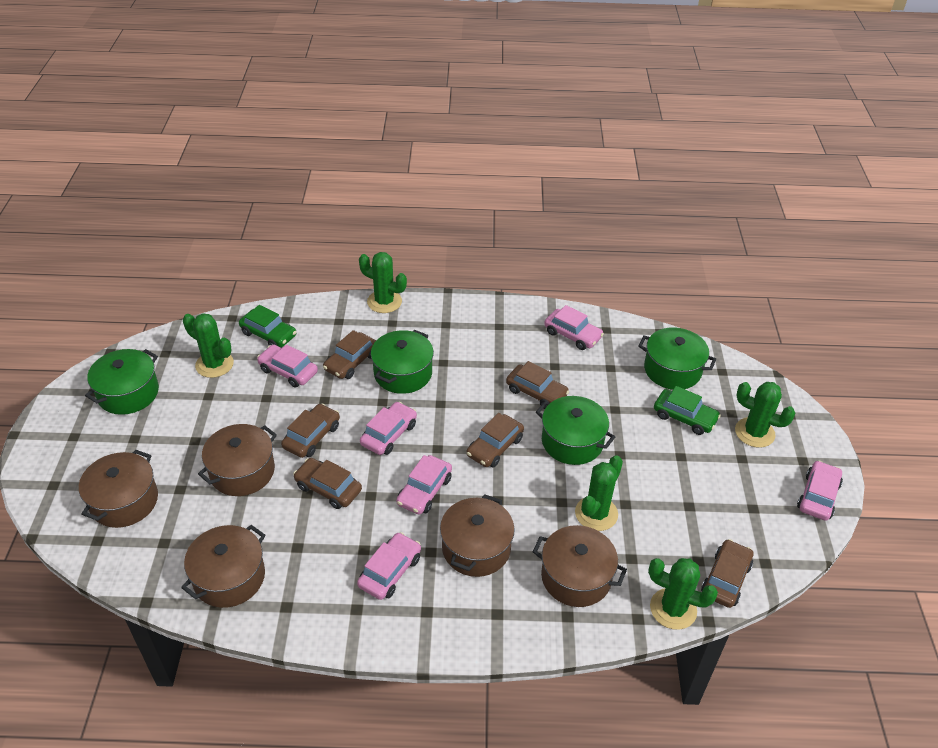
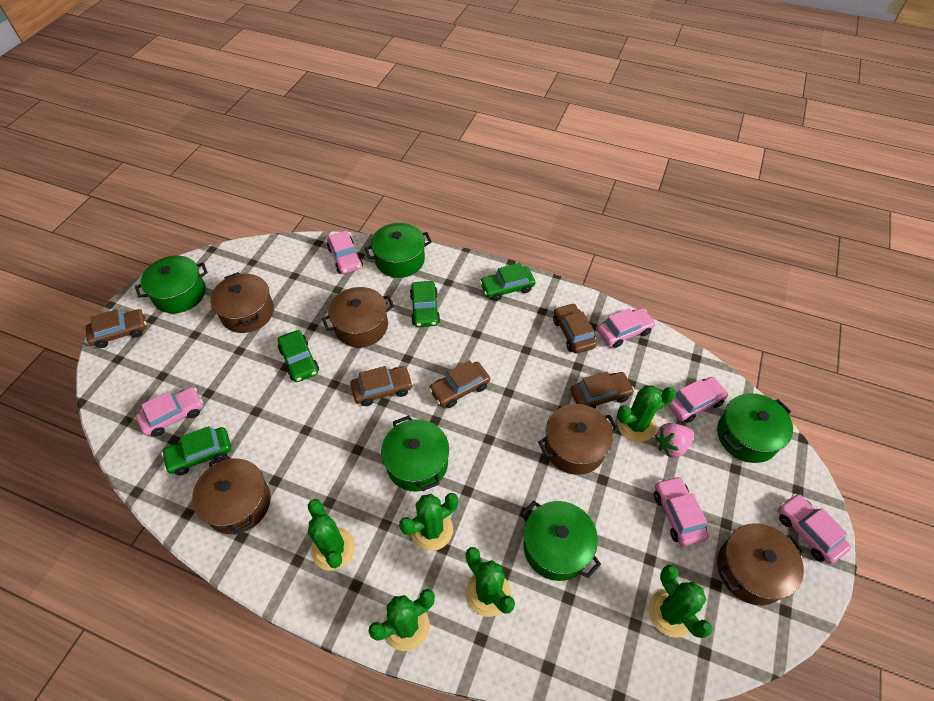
brown car: [281,404,340,458] [293,458,362,509] [323,330,376,379] [466,413,524,468] [506,361,569,409] [701,539,753,608] = 6 -> [85,309,147,348] [350,366,413,406] [429,360,490,408] [553,303,597,354] [570,372,634,409] = 5
green cactus: [183,313,234,378] [359,252,407,313] [575,455,623,531] [648,558,718,630] [735,382,795,448] = 5 -> [308,499,355,571] [368,589,435,651] [399,493,458,551] [465,547,515,617] [617,385,676,442] [649,565,712,638] = 6
green car: [239,305,297,347] [654,386,721,435] = 2 -> [161,426,231,475] [278,330,319,382] [410,281,440,327] [479,263,535,301] = 4
green pot: [85,349,159,415] [371,330,434,394] [536,396,615,465] [638,327,716,390] = 4 -> [135,256,208,313] [365,223,432,278] [381,415,449,492] [521,501,601,581] [717,393,793,463] = 5
pink strawberry: none = 0 -> [655,423,694,458] = 1

